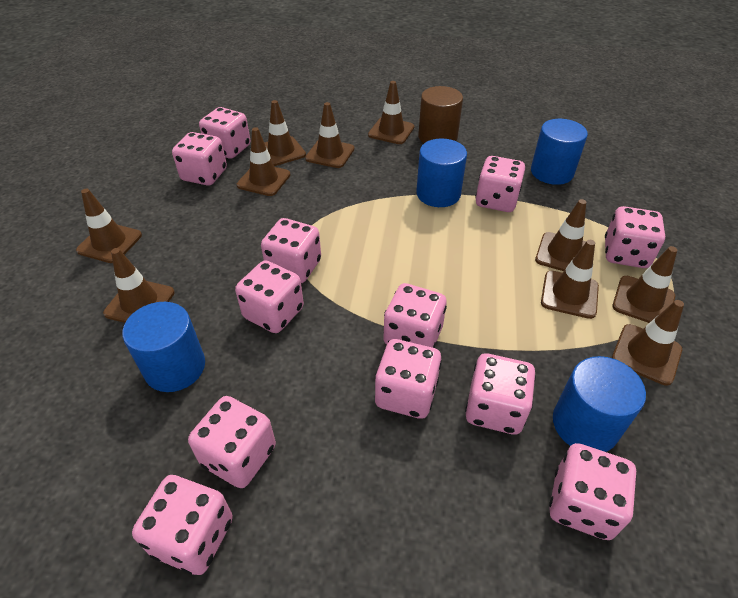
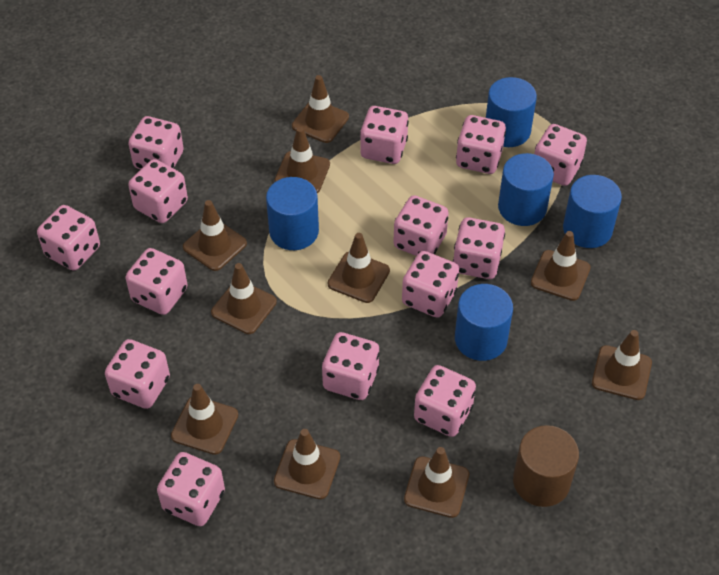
blue cylinder: [122,302,205,392] [416,139,467,207] [531,119,588,185] [553,356,646,452] = 4 -> [266,177,319,250] [455,284,513,361] [486,77,537,147] [498,153,554,226] [563,175,622,248] = 5
pink dice: [132,475,233,575] [172,132,227,186] [188,396,276,488] [199,107,251,159] [235,260,304,333] [261,218,321,283] [375,339,442,419] [383,283,447,348] [465,353,536,435] [475,156,525,212] [549,443,636,540] [605,206,665,268] = 12 -> [37,205,100,271] [105,339,170,409] [125,248,187,315] [128,116,183,169] [128,159,188,223] [157,452,225,526] [322,332,380,400] [360,106,409,164] [393,195,449,256] [402,251,459,318] [414,365,476,437] [453,217,505,279] [456,115,506,174] [534,124,587,186] = 14

